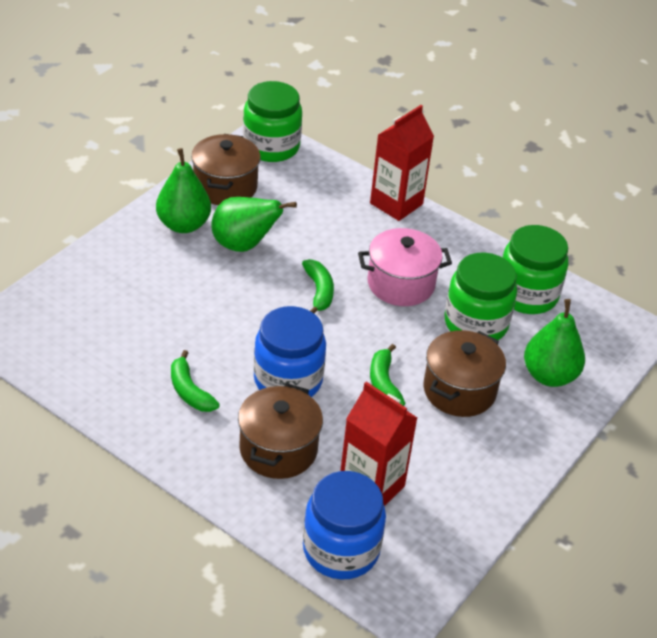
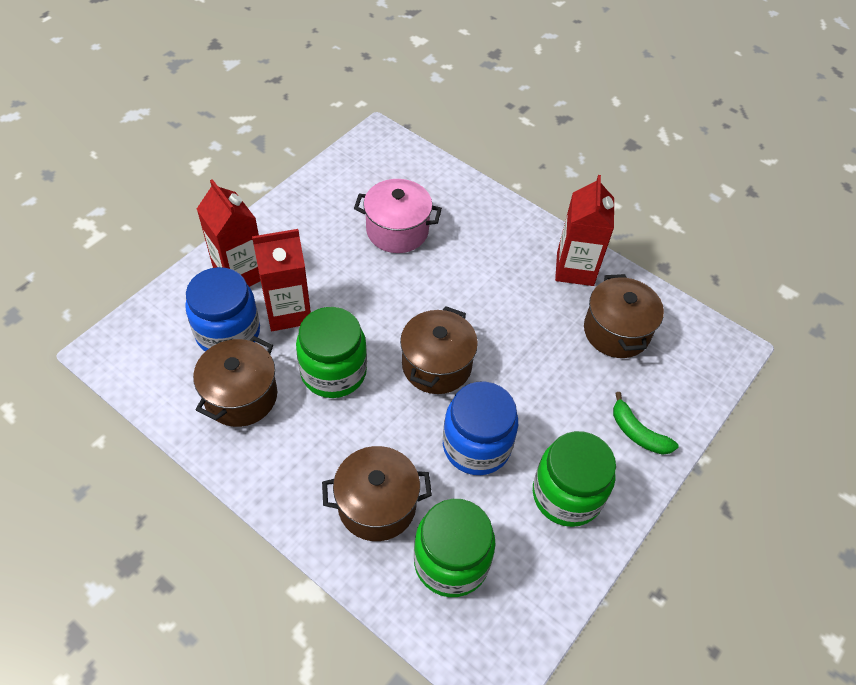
brown pot: [191,134,261,205] [238,383,323,479] [423,330,506,417] = 3 -> [193,336,277,427] [322,446,432,541] [400,306,478,394] [584,274,664,358] = 4
green banana: [171,350,220,412] [302,259,334,313] [370,344,405,406] = 3 -> [613,392,678,455] = 1
green pear: [156,148,211,233] [211,197,297,252] [524,299,585,387] = 3 -> none = 0
red carton: [340,382,417,506] [370,105,434,221] = 2 -> [197,179,260,287] [252,229,311,331] [555,175,614,286] = 3

